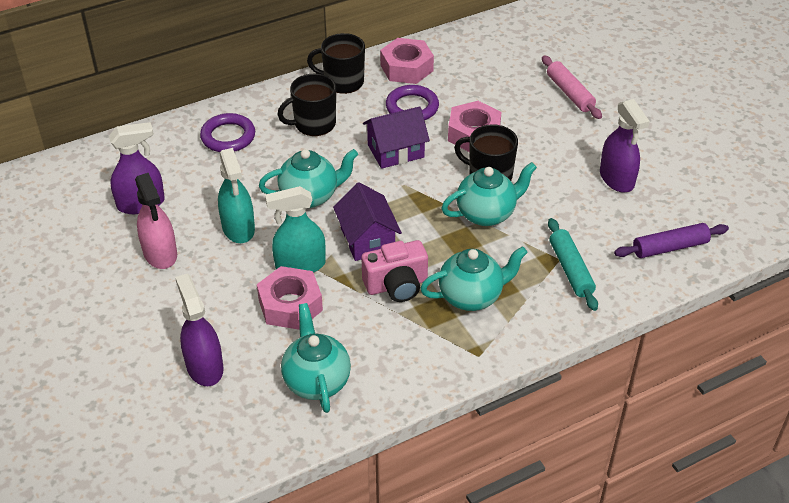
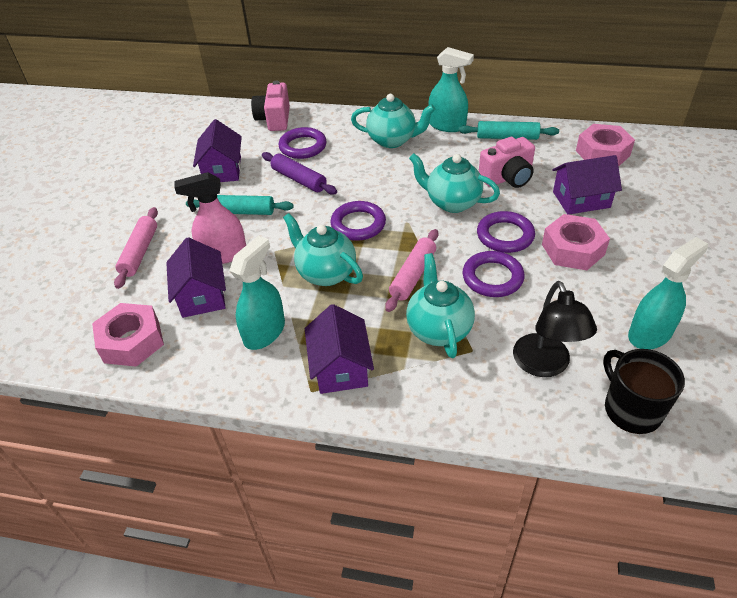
black lamp: none = 0 -> [513,281,597,377] = 1
black mug: [278,74,336,136] [307,33,365,94] [454,124,518,181] = 3 -> [603,349,685,434] = 1
pink camera: [361,240,428,302] = 1 -> [251,81,290,131] [479,137,535,188] = 2
pink rolling pin: [542,55,602,119] = 1 -> [114,207,158,289] [385,229,438,312] = 2
purple house: [333,182,402,261] [363,106,430,169] = 2 -> [166,237,226,318] [193,119,242,182] [305,304,374,394] [552,155,622,215] = 4
purple ring: [200,113,255,152] [386,85,439,120] = 2 -> [279,127,327,159] [331,201,386,241] [463,251,524,297] [477,211,535,253] = 4
purple spray bottle: [109,122,165,214] [175,274,224,386] [600,99,650,193] = 3 -> none = 0
turquoise rolling pin: [548,218,598,311] = 1 -> [186,195,294,215] [459,121,559,140] = 2
turquoise spray bottle: [218,148,255,243] [265,186,325,273] = 2 -> [229,236,285,350] [428,47,474,132] [628,237,708,349] = 3

